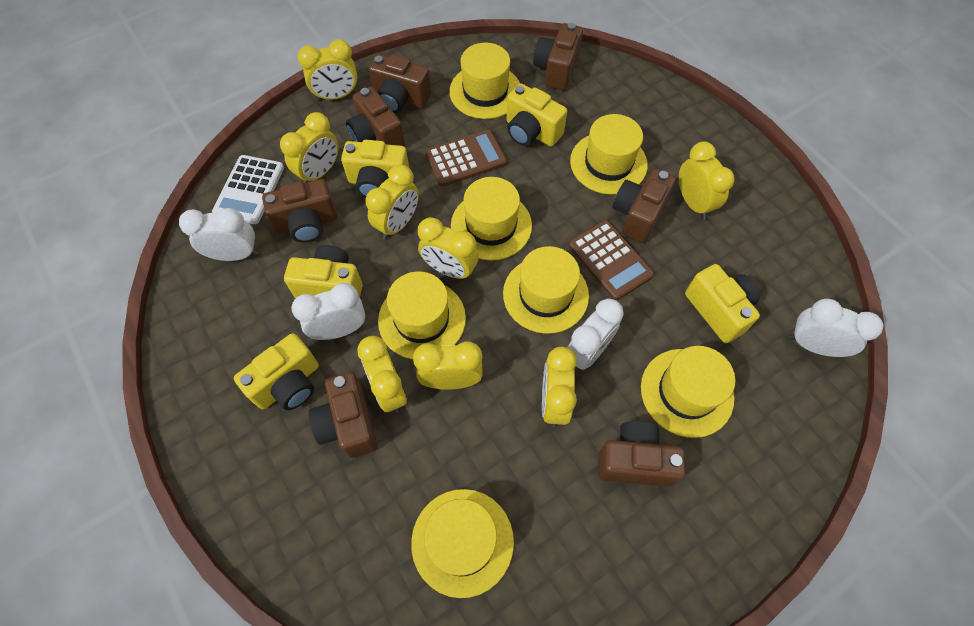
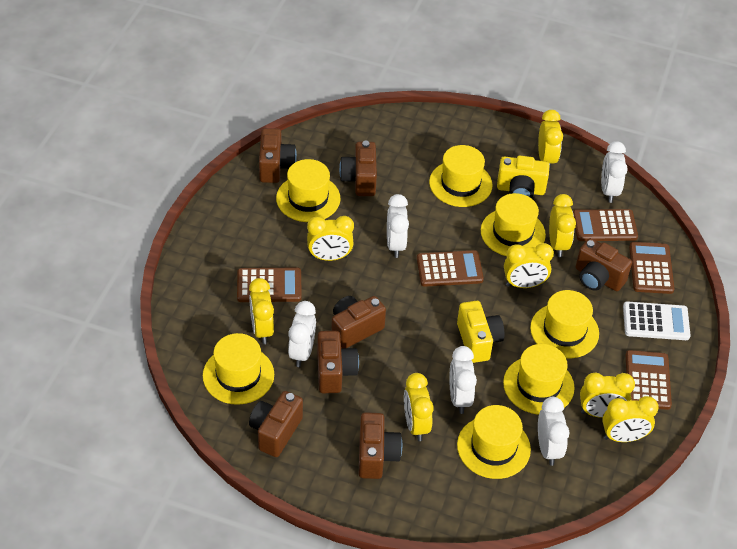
brown calculator: [425,130,507,187] [568,220,654,300] = 2 -> [237,268,302,302] [417,250,484,287] [573,209,638,241] [626,350,672,410] [629,242,675,294] = 5
white clock: [179,208,258,261] [292,283,365,340] [567,299,624,370] [789,299,883,357] = 4 -> [288,301,316,367] [387,194,409,258] [449,346,477,414] [538,397,569,466] [601,141,628,203] = 5
yellow camera: [234,333,319,410] [284,245,363,298] [341,140,409,198] [506,84,567,147] [685,264,760,343] = 5 -> [457,301,505,363] [497,156,549,199] = 2

